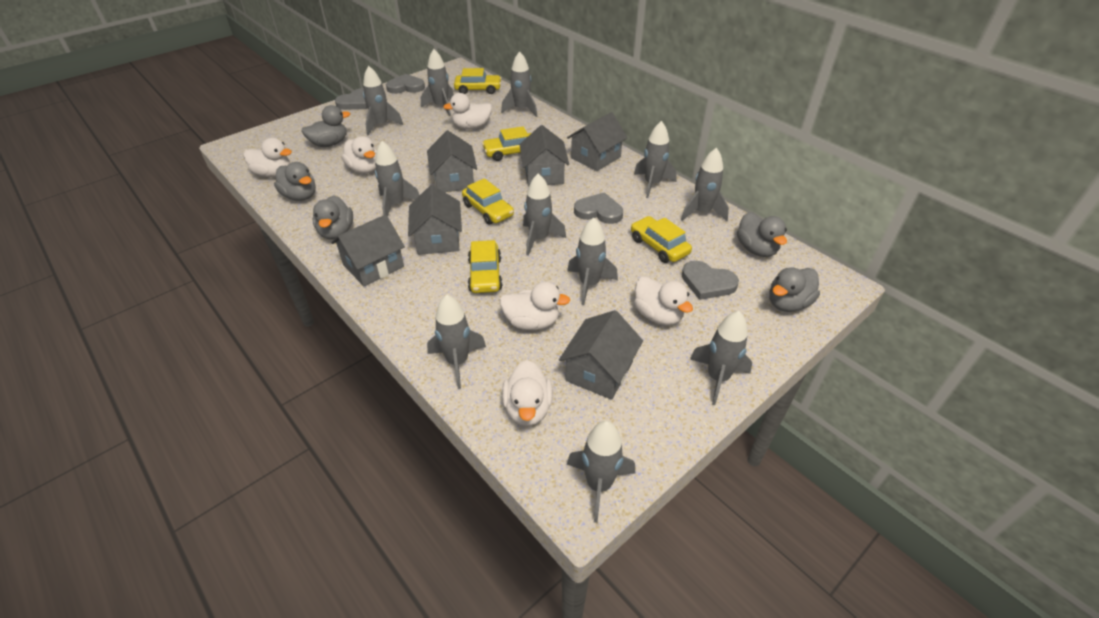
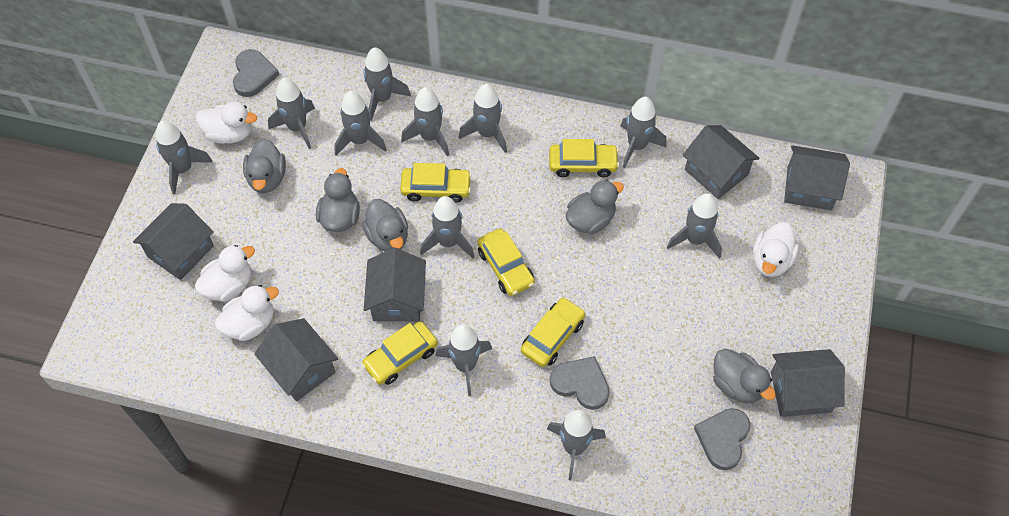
grey heart: [335,88,367,110] [386,74,425,94] [574,192,623,224] [682,261,739,300] = 4 -> [233,49,279,97] [550,356,610,410] [694,408,750,470] = 3
white duck: [244,138,292,177] [341,136,377,174] [443,93,492,129] [500,282,570,330] [502,360,553,426] [634,277,693,325] = 6 -> [195,245,255,302] [196,101,257,144] [215,285,279,341] [753,222,799,277] = 4

